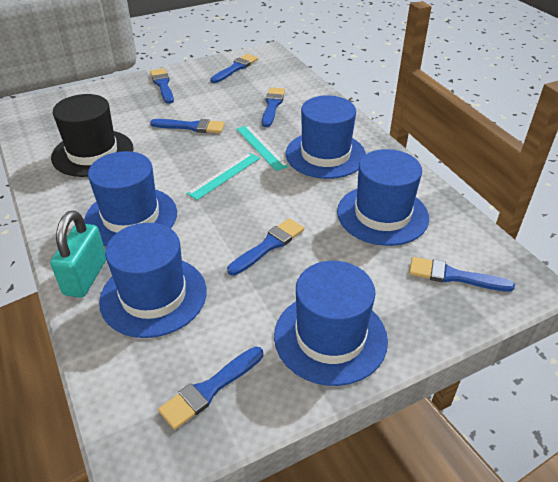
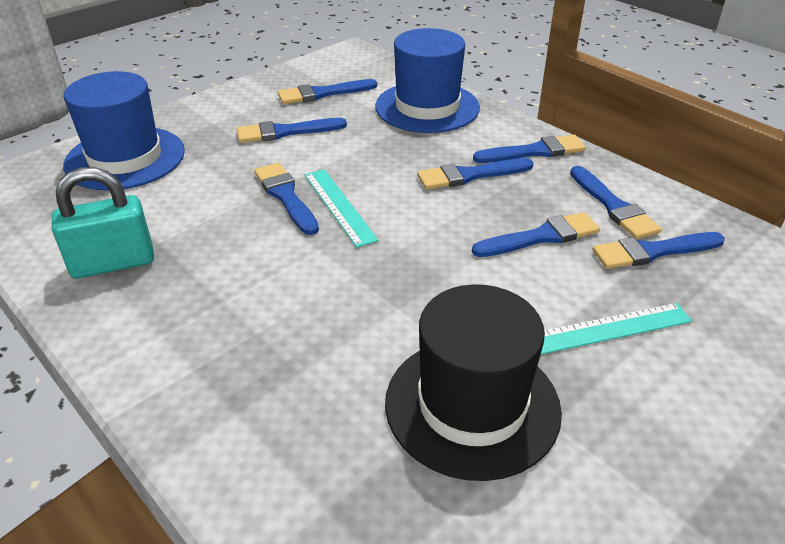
blue brush: [150,68,174,104] [150,119,225,133] [158,347,263,430] [210,54,258,83] [227,218,304,276] [262,87,285,127] [409,257,515,292] = 7 -> [237,118,347,143] [254,163,319,235] [278,79,377,104] [417,158,533,190] [472,212,600,257] [473,135,586,163] [570,166,661,239] [593,232,725,269] = 8
blue hat: [84,151,177,246] [99,223,207,338] [274,261,388,386] [286,95,366,179] [337,149,429,246] = 5 -> [63,71,185,190] [375,28,480,133] = 2

